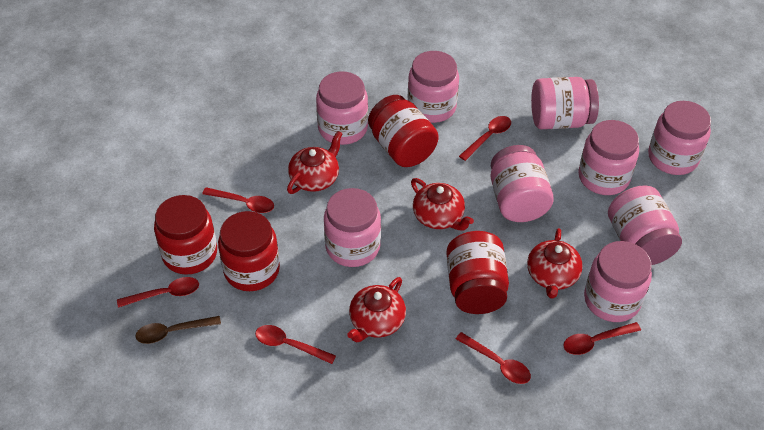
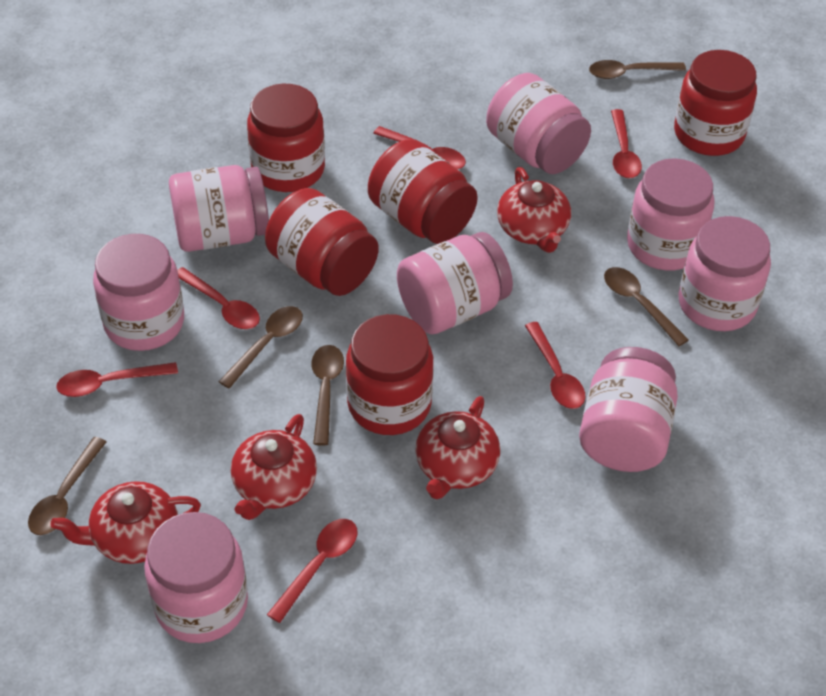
brown spoon: [136,316,221,344] = 1 -> [28,437,106,535] [218,306,303,389] [311,345,344,446] [589,60,686,79] [604,267,689,346] = 5
pink jar: [316,71,368,145] [324,188,381,267] [408,51,459,123] [491,145,554,222] [531,77,599,129] [578,120,639,195] [584,241,652,322] [608,186,682,265] [648,101,711,175] = 9 -> [93,234,184,351] [144,512,248,643] [169,165,269,252] [397,232,513,334] [486,73,591,174] [579,347,678,472] [627,158,715,271] [678,216,771,331] = 8
red jar: [154,195,217,275] [218,211,280,291] [368,95,439,167] [446,231,509,314] = 4 -> [247,84,325,192] [265,188,379,296] [346,314,433,435] [368,139,478,244] [674,50,757,156] = 5

